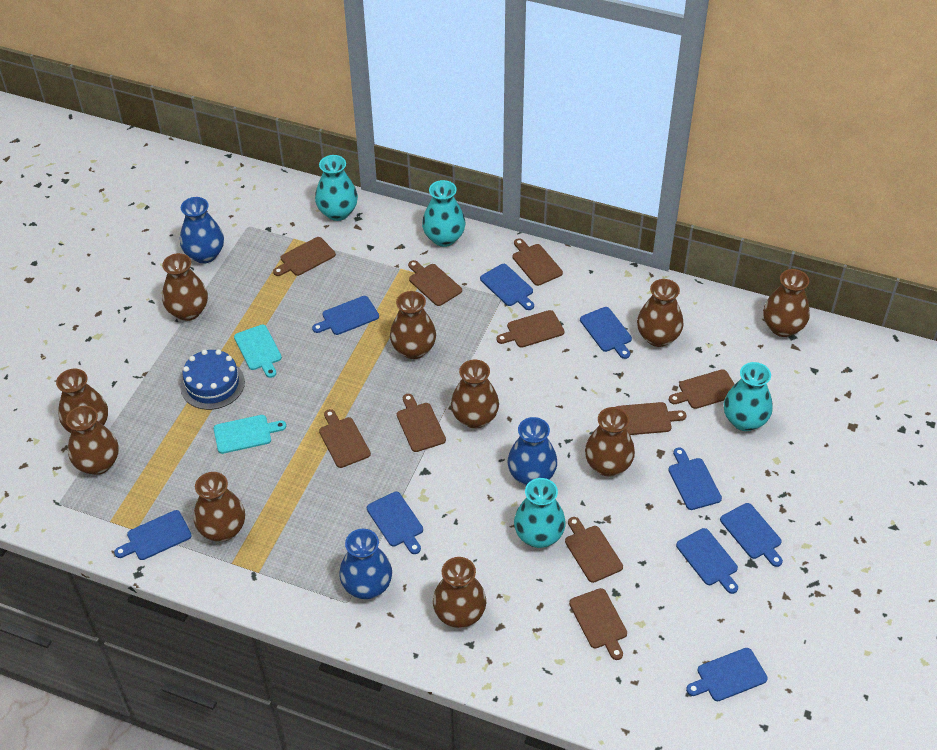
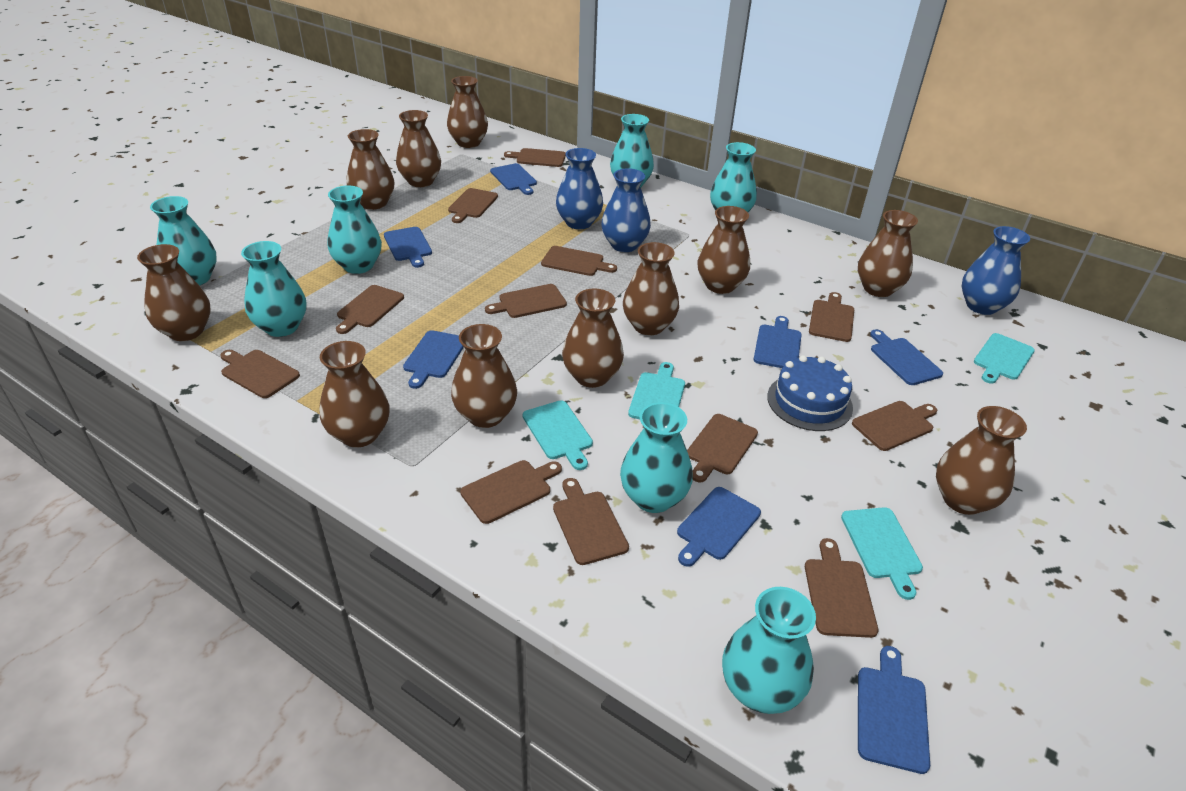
blue cutting board: [114,510,192,560] [312,296,379,335] [367,492,423,554] [480,264,534,310] [580,307,632,359] [668,447,722,510] [676,528,738,594] [686,648,768,701] [720,503,783,567] = 9 -> [384,227,432,268] [403,330,464,389] [490,163,537,195] [677,487,761,567] [753,316,802,368] [858,646,930,774] [870,329,943,385] = 7
brown cutting board: [273,237,336,276] [319,409,371,468] [397,394,446,452] [408,260,462,306] [496,310,564,348] [513,238,563,286] [565,517,623,583] [569,588,627,660] [616,402,686,435] [669,369,735,409] = 10 -> [220,350,300,398] [336,285,404,334] [448,188,498,223] [460,460,562,524] [485,284,567,318] [504,148,566,167] [541,246,617,276] [553,478,629,565] [687,414,758,482] [805,538,878,638] [809,292,854,342] [852,401,937,451] = 12
brown vase: [56,369,108,433] [66,406,118,475] [162,253,208,321] [194,472,245,542] [390,291,436,359] [433,557,486,628] [451,360,499,429] [585,407,635,477] [637,279,683,347] [763,269,810,337] = 10 -> [137,244,211,341] [319,341,390,448] [347,129,395,210] [396,110,441,187] [447,76,488,148] [451,324,517,428] [562,289,624,388] [623,242,679,335] [697,206,750,294] [858,210,918,297] [936,406,1027,515] = 11
turquoise cutting board: [214,415,286,454] [234,325,282,378] = 2 -> [523,400,593,470] [628,362,685,419] [841,507,923,600] [974,333,1035,384] = 4
turquoise vase: [315,155,358,221] [422,180,466,247] [514,478,565,548] [724,362,773,431] = 4 -> [150,196,217,286] [241,241,306,337] [327,186,382,274] [610,114,654,188] [620,402,693,513] [710,142,757,212] [722,587,816,714] = 7

